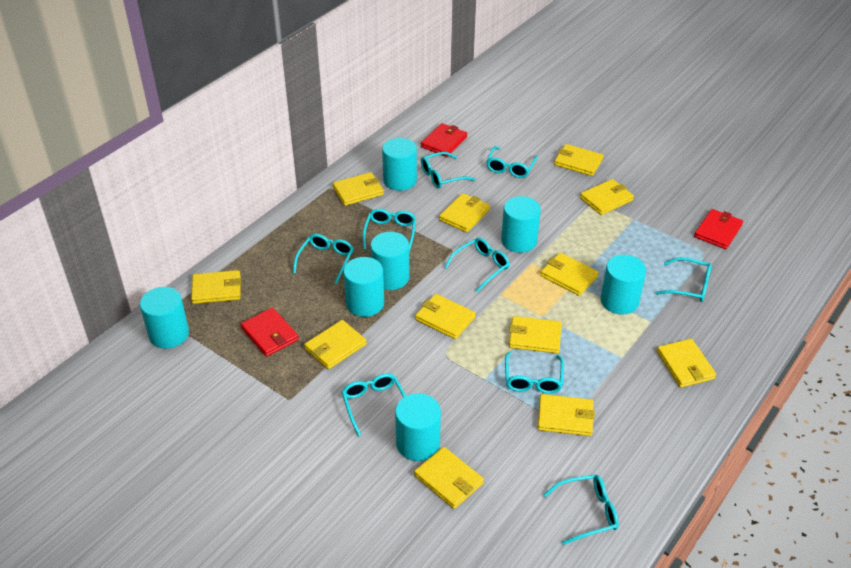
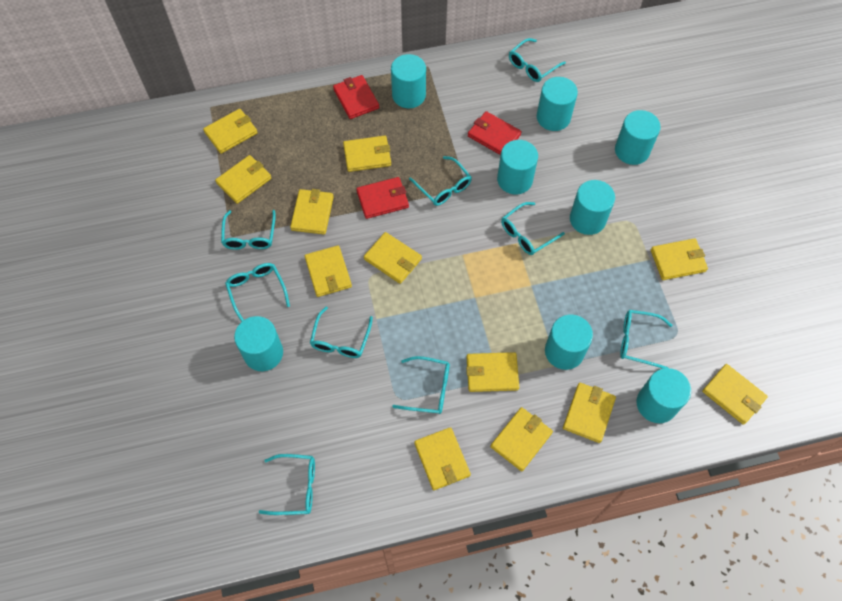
turquoise cylinder: [140,287,189,349] [343,257,384,317] [370,232,410,290] [382,138,417,191] [395,393,441,461] [501,196,541,253] [601,255,646,314] = 7 -> [234,316,283,371] [391,54,426,108] [497,140,538,195] [537,77,578,131] [545,315,593,370] [570,180,615,235] [615,110,661,165] [637,368,691,423] = 8

